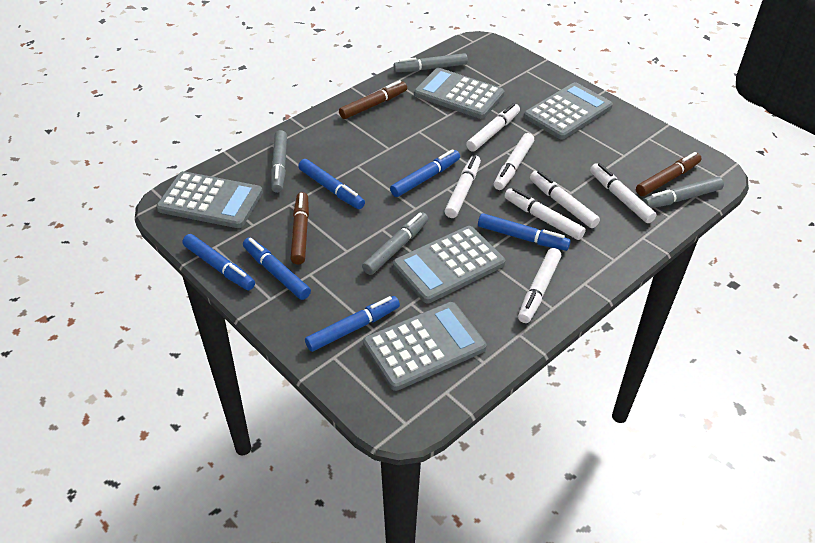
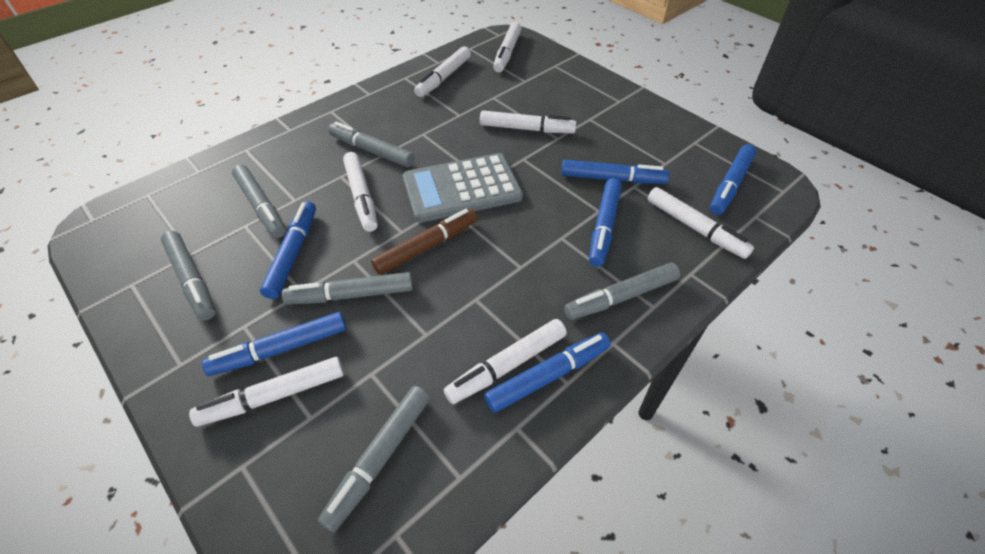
brown marker: [290,192,309,264] [339,80,407,119] [636,152,701,196] = 3 -> [371,209,477,275] = 1
grey calculator: [156,171,263,228] [363,302,487,391] [393,226,505,303] [414,68,504,119] [524,82,613,139] = 5 -> [403,153,523,223] = 1
grey marker: [271,130,287,193] [362,212,428,275] [393,53,468,72] [643,177,724,208] = 4 -> [161,231,216,320] [232,165,286,238] [282,272,413,305] [318,386,430,532] [328,122,415,167] [564,263,680,320] = 6

